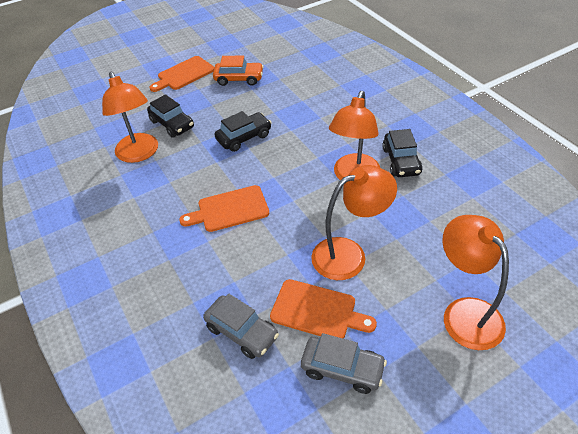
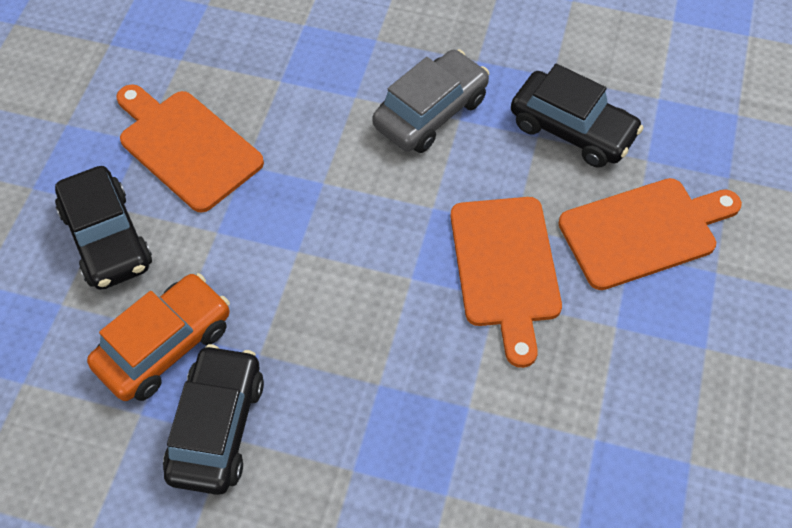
grey car: [203,294,279,359] [301,333,387,394] = 2 -> [372,49,489,153] = 1
orange lamp: [102,72,158,163] [311,165,397,280] [329,91,380,180] [442,215,509,350] = 4 -> none = 0

